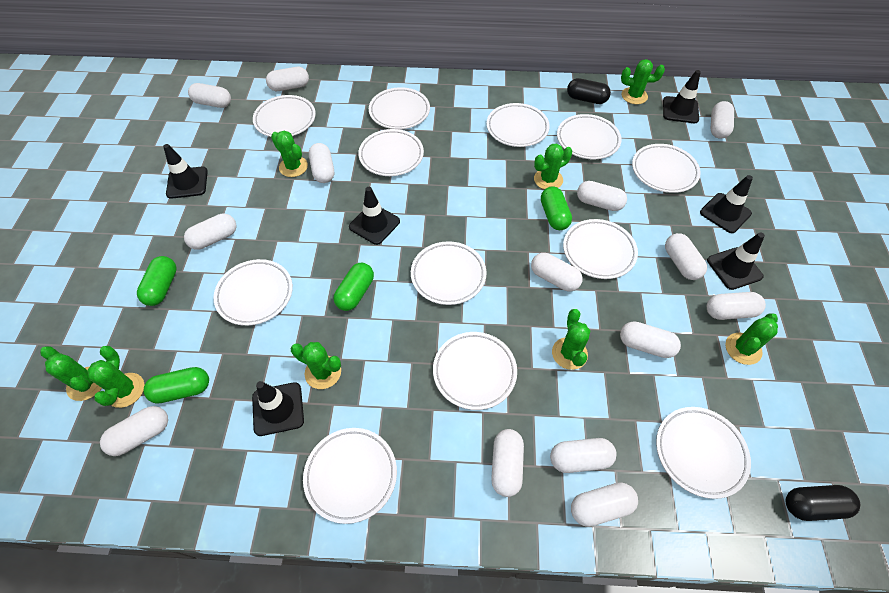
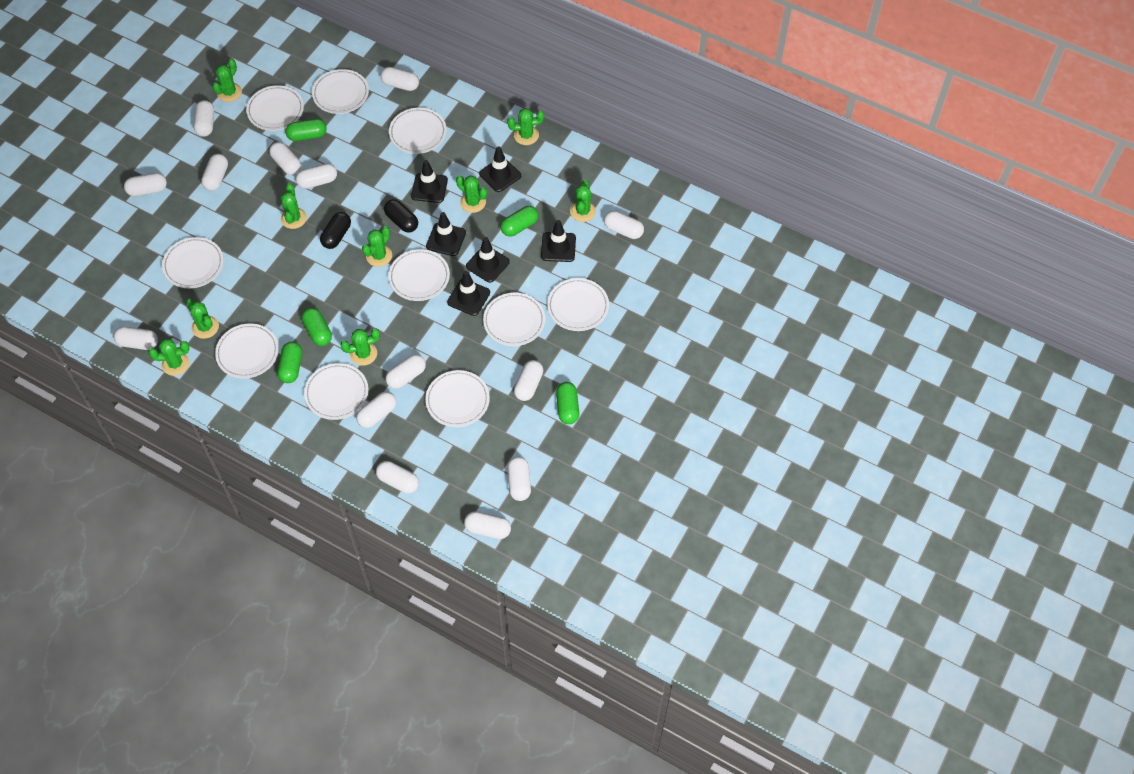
green cactus: [40,346,102,401] [87,346,144,408] [271,131,308,177] [291,342,341,389] [534,144,572,189] [552,309,590,370] [621,59,665,104] [725,313,778,365] = 8 -> [148,339,189,376] [186,299,219,339] [212,59,242,102] [281,183,307,229] [340,329,380,366] [362,226,392,267] [456,175,487,213] [507,108,544,145] [570,180,596,222] = 9
green capsule: [137,256,177,306] [143,367,209,404] [334,263,374,311] [541,187,572,230] = 4 -> [278,342,302,383] [285,119,327,141] [302,308,332,346] [500,206,539,237] [556,382,579,424] = 5
white plate: [214,259,293,326] [253,95,316,137] [303,428,397,524] [358,129,424,176] [369,87,430,129] [411,241,486,305] [433,332,517,410] [487,103,550,147] [557,114,622,159] [563,219,638,279] [632,144,701,193] [656,407,751,499] = 12 -> [162,237,224,288] [215,324,279,378] [246,85,304,131] [304,363,369,420] [312,69,369,114] [388,249,450,301] [389,108,447,154] [425,370,490,427] [483,293,545,346] [547,278,609,331] = 10

